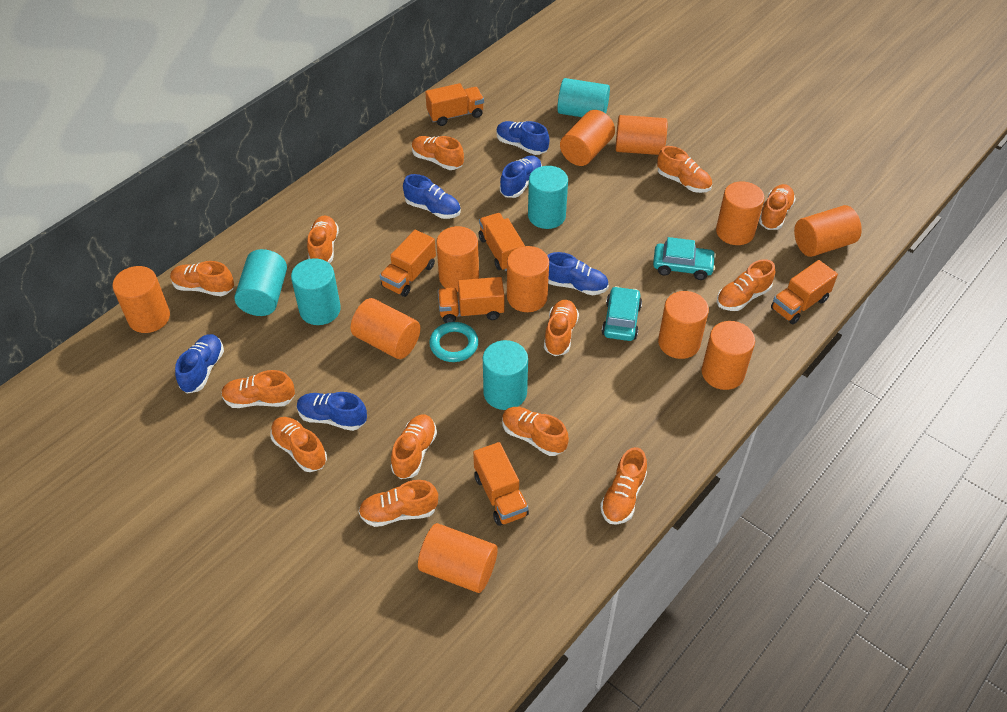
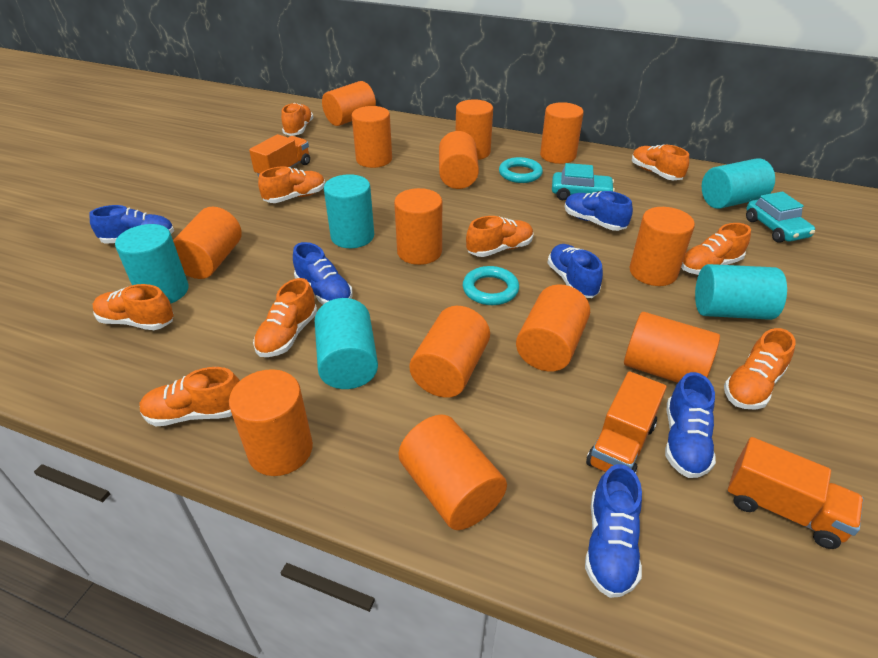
orange cylinder: [112,266,170,333] [351,298,420,359] [418,523,498,593] [436,226,479,292] [507,246,549,312] [560,110,615,166] [615,115,668,155] [658,291,709,359] [702,321,755,390] [716,181,765,245] [794,205,862,257] = 11 -> [173,207,242,279] [229,369,313,476] [322,81,376,126] [352,106,392,168] [394,188,442,265] [398,415,507,530] [409,306,490,398] [439,131,479,189] [456,99,493,160] [516,284,590,372] [540,102,584,164] [624,312,720,383] [629,207,695,286] = 13
orange shoe: [170,261,234,296] [221,370,295,408] [270,417,327,472] [307,215,339,264] [359,480,438,527] [391,414,437,479] [412,136,464,170] [502,407,569,456] [544,300,579,356] [600,447,647,525] [657,146,712,193] [717,259,775,311] [759,184,796,230] = 13 -> [93,284,174,330] [139,367,240,426] [253,278,317,357] [258,166,325,203] [281,103,313,136] [466,216,534,257] [632,144,689,180] [681,223,751,275] [724,328,795,410] = 9
orange truck: [380,230,436,297] [425,83,484,126] [438,277,504,323] [473,442,529,526] [479,213,525,271] [771,260,838,324] = 6 -> [249,134,310,176] [586,371,666,474] [728,437,864,549] = 3
turquoise ring: [429,322,479,362] = 1 -> [463,266,519,305] [499,157,543,183] = 2

